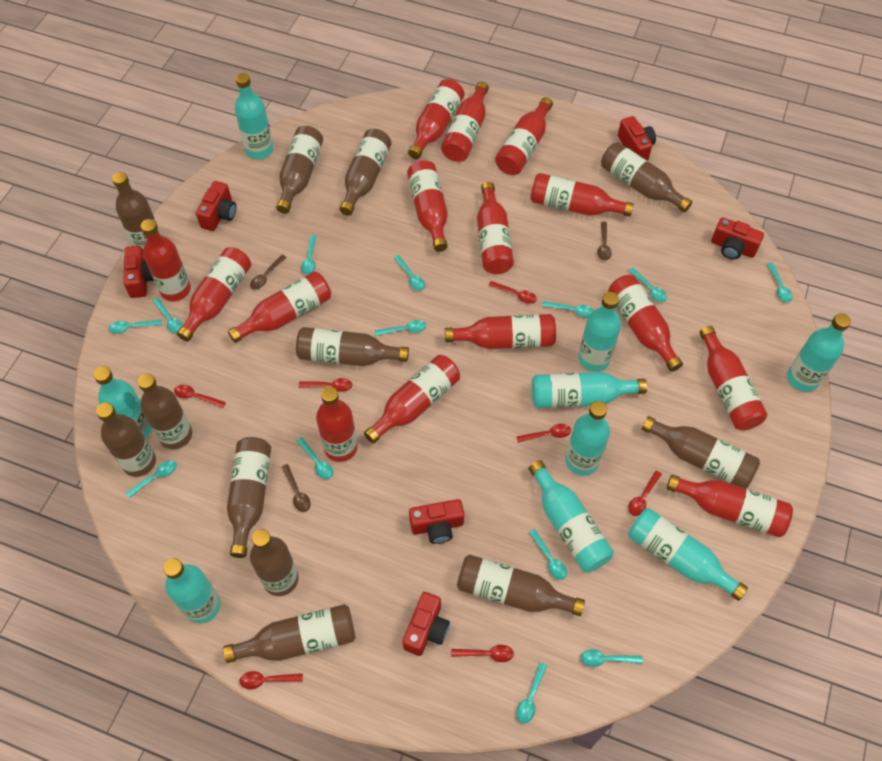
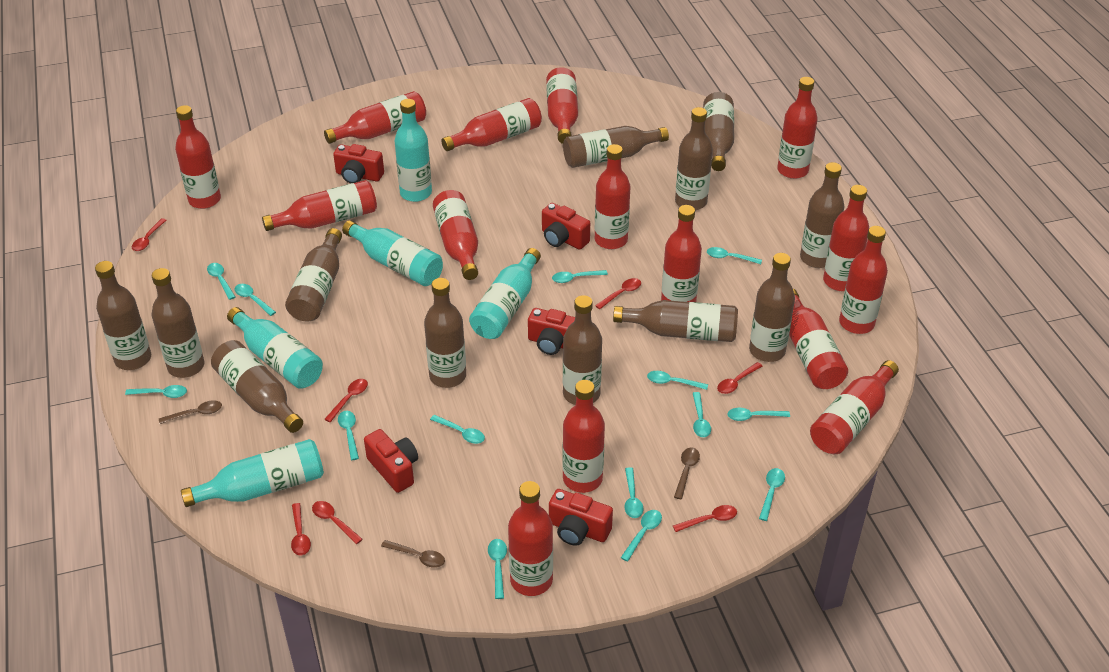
red camera: [123,246,154,298] [196,181,236,231] [403,592,450,656] [409,499,464,544] [618,116,656,161] [711,217,764,259] = 6 -> [333,144,384,184] [364,429,418,493] [528,308,575,355] [542,203,590,250] [549,489,613,546] = 5
turquoise bottle: [94,366,152,438] [163,558,221,623] [235,73,273,159] [529,460,614,572] [532,372,647,408] [566,401,610,475] [578,292,621,371] [628,508,748,601] [787,313,851,392] = 9 -> [181,439,324,507] [227,307,323,389] [342,220,443,286] [395,99,432,202] [469,248,541,339] = 5
turquoise spoon: [109,320,162,333] [125,460,177,498] [153,298,183,334] [297,437,333,479] [301,235,316,275] [375,320,426,336] [394,255,425,291] [516,662,547,724] [529,529,567,580] [543,301,594,317] [581,649,643,667] [628,267,667,302] [766,262,793,303] = 13 -> [125,385,187,398] [207,263,235,300] [235,284,276,316] [338,411,359,460] [430,415,485,444] [488,539,507,599] [552,270,608,283] [621,510,662,562] [625,467,643,518] [647,371,708,390] [693,392,711,437] [707,247,762,264] [728,408,790,421] [759,468,785,521] = 14

